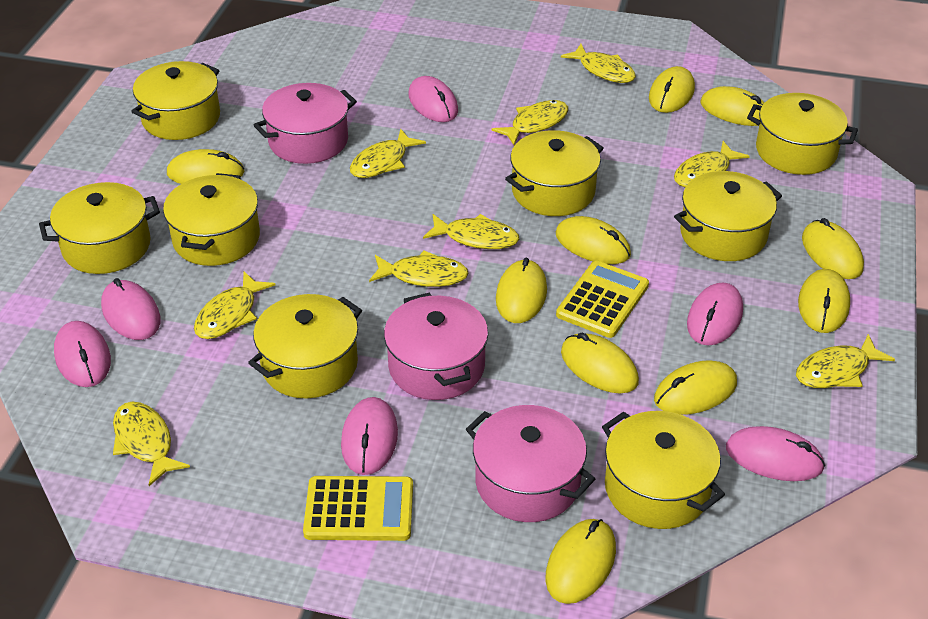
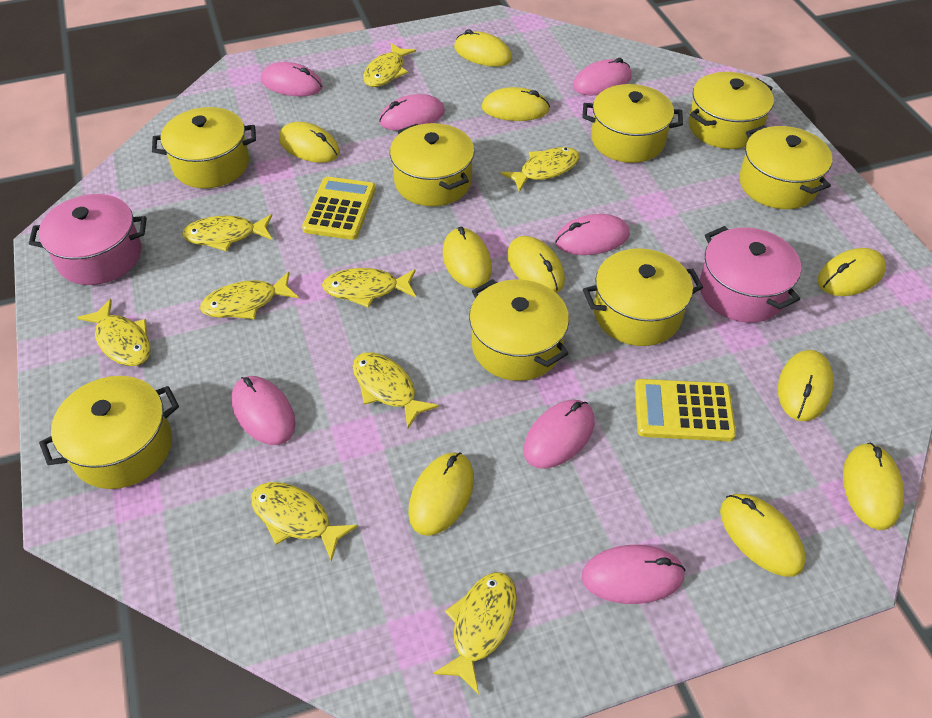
pink mouse: [54,321,111,387] [101,278,160,340] [341,397,398,475] [408,76,458,122] [687,282,743,345] [726,426,825,481] = 6 -> [231,376,296,445] [261,62,323,96] [379,94,445,131] [523,400,594,469] [555,214,630,255] [573,58,632,95] [581,545,686,604] = 7
pink pot: [254,83,357,164] [384,293,488,400] [466,405,595,522] = 3 -> [29,194,147,285] [700,226,801,323] = 2

